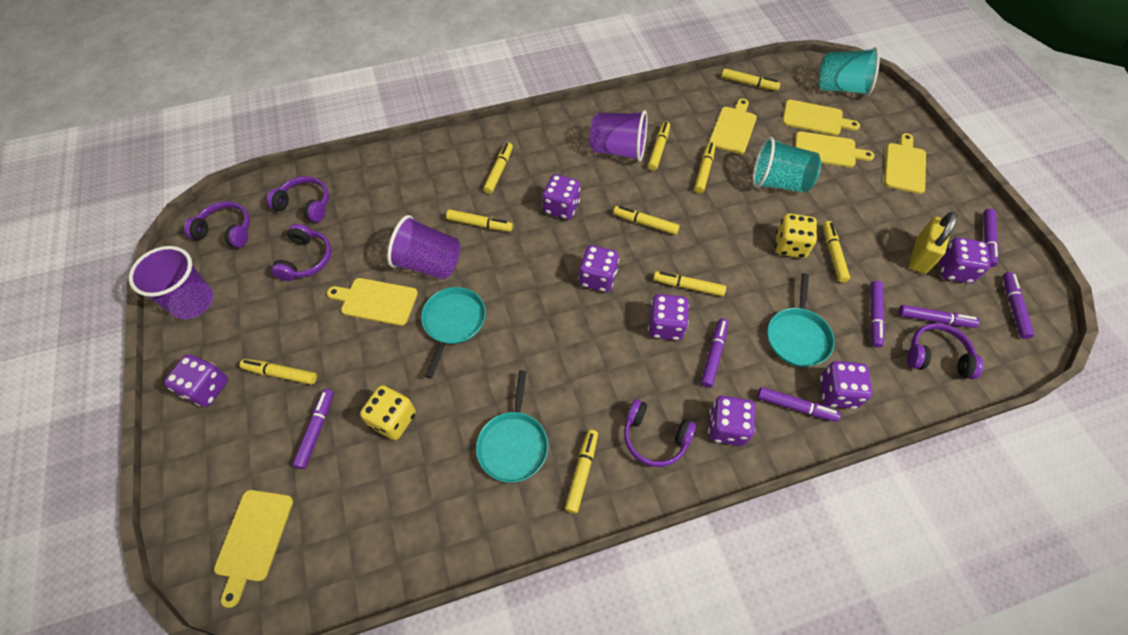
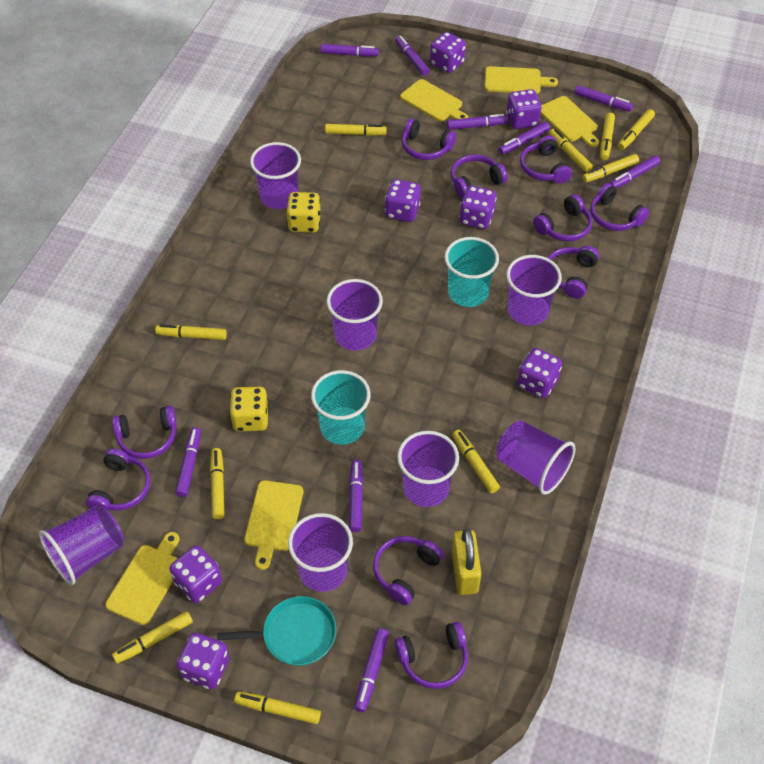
purple cup: [129,246,213,319] [387,215,461,280] [590,110,647,162] = 3 -> [39,505,124,585] [250,142,301,209] [288,513,353,592] [327,279,383,351] [397,431,459,507] [497,420,576,495] [506,255,562,325] = 7
purple headphones: [184,201,250,248] [266,176,329,223] [271,224,332,281] [624,399,696,467] [907,323,984,379] = 5 -> [86,449,151,511] [112,406,177,459] [373,536,444,605] [395,621,468,689] [402,119,456,160] [451,154,507,198] [520,135,572,184] [533,194,592,241] [548,246,599,298] [590,183,649,231] = 10
purple marker: [292,389,334,469] [701,318,728,388] [757,387,841,422] [870,281,885,348] [898,305,980,328] [983,209,999,267] [1003,272,1035,339] = 7 -> [175,427,201,497] [320,44,379,57] [349,460,363,532] [354,628,389,712] [395,36,430,76] [447,114,508,130] [498,122,550,155] [574,85,633,112] [609,155,661,188] = 9
turquoise pan: [421,287,486,379] [476,370,548,482] [768,273,834,367] = 3 -> [217,596,336,666] = 1
yellow cutting board: [214,490,293,608] [327,278,418,326] [709,98,757,154] [782,100,860,136] [795,131,875,167] [884,133,926,194] = 6 -> [105,532,180,625] [244,480,303,570] [400,79,468,121] [485,66,558,94] [541,96,599,147] = 5

